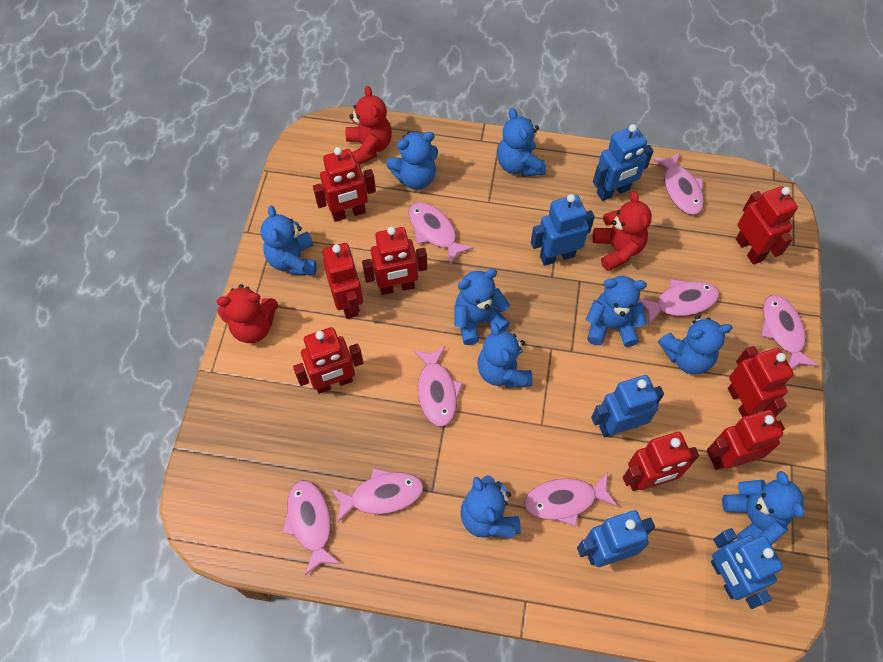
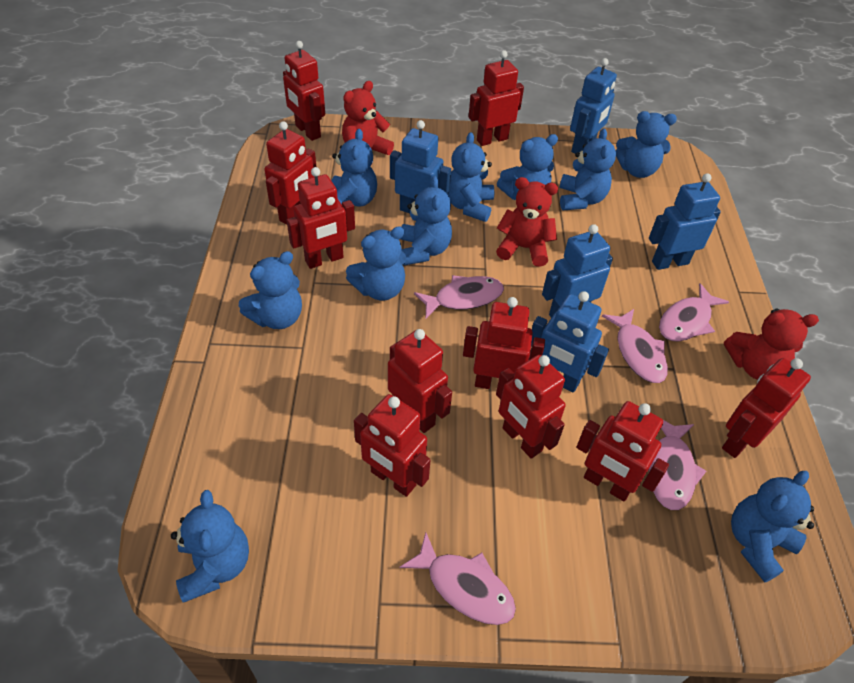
blue teddy bear: [261,206,317,275] [386,131,438,189] [455,269,510,345] [460,475,521,539] [478,323,533,388] [497,108,546,177] [586,276,647,347] [658,315,733,374] [722,471,804,545] = 9 -> [171,490,249,603] [239,251,302,329] [332,129,377,207] [346,226,406,301] [400,176,452,266] [448,132,494,222] [497,134,558,200] [559,128,616,210] [616,111,677,178] [731,471,814,583] = 10
pink fish: [283,480,341,575] [331,468,424,523] [408,202,474,265] [413,346,463,427] [524,472,618,526] [639,279,719,325] [653,152,704,215] [761,295,818,369] = 8 -> [400,532,516,625] [414,275,504,318] [602,309,668,383] [649,420,706,510] [659,283,729,341] = 5
red robot: [293,327,363,394] [313,147,376,222] [323,243,363,319] [362,227,427,295] [623,432,699,491] [707,410,785,470] [728,346,794,417] [736,186,798,265] = 8 -> [264,121,316,225] [283,41,325,141] [287,167,355,269] [354,394,431,497] [388,329,452,433] [463,297,545,389] [468,50,524,146] [496,355,566,459] [577,401,669,502] [722,358,811,458] = 10

